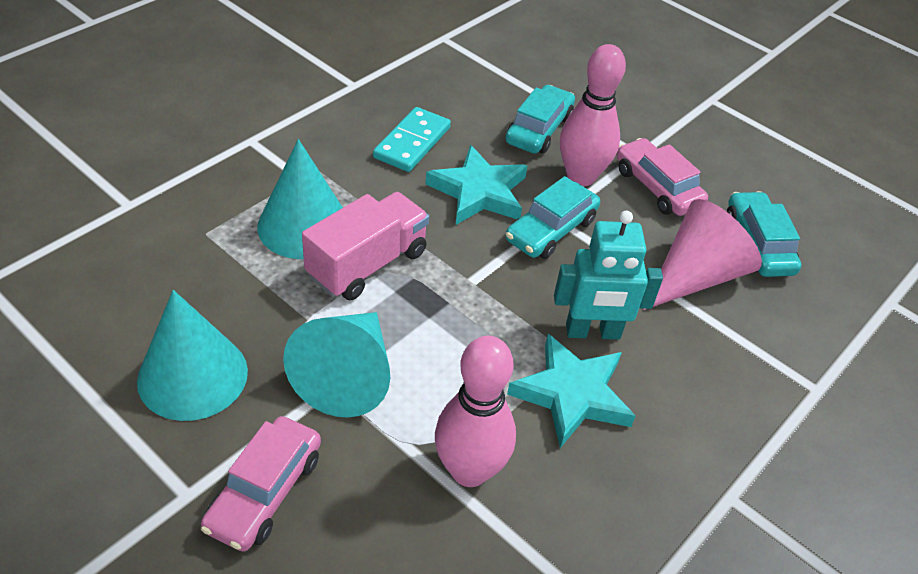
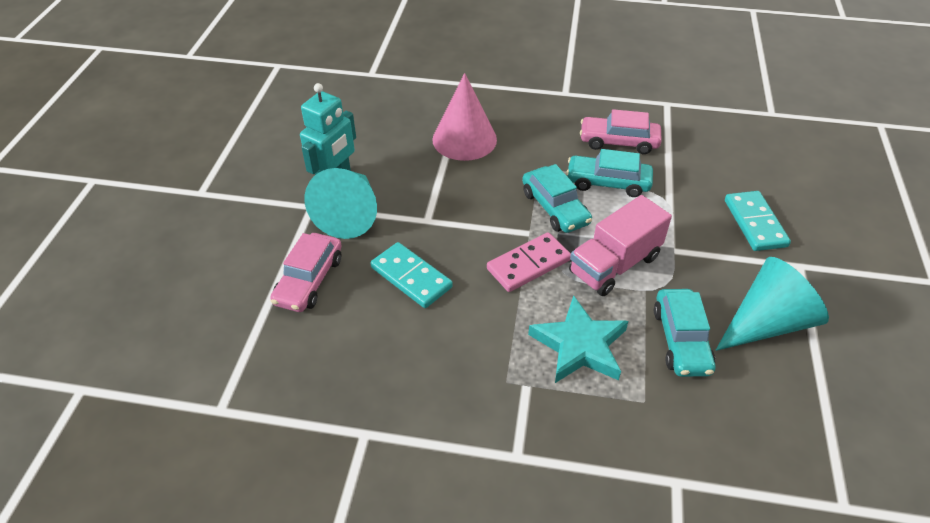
pink bowling pin: [435,336,516,487] [560,44,626,186] = 2 -> none = 0
pink domino: none = 0 -> [487,232,571,292] = 1
turquoise cone: [137,290,248,421] [257,139,343,259] [283,312,390,418] = 3 -> [304,168,377,239] [715,257,829,351] = 2
turquoise domino: [373,107,451,172] = 1 -> [371,242,453,308] [725,191,791,251] = 2
turquoise star: [426,145,527,225] [507,334,635,448] = 2 -> [528,295,629,383] = 1

